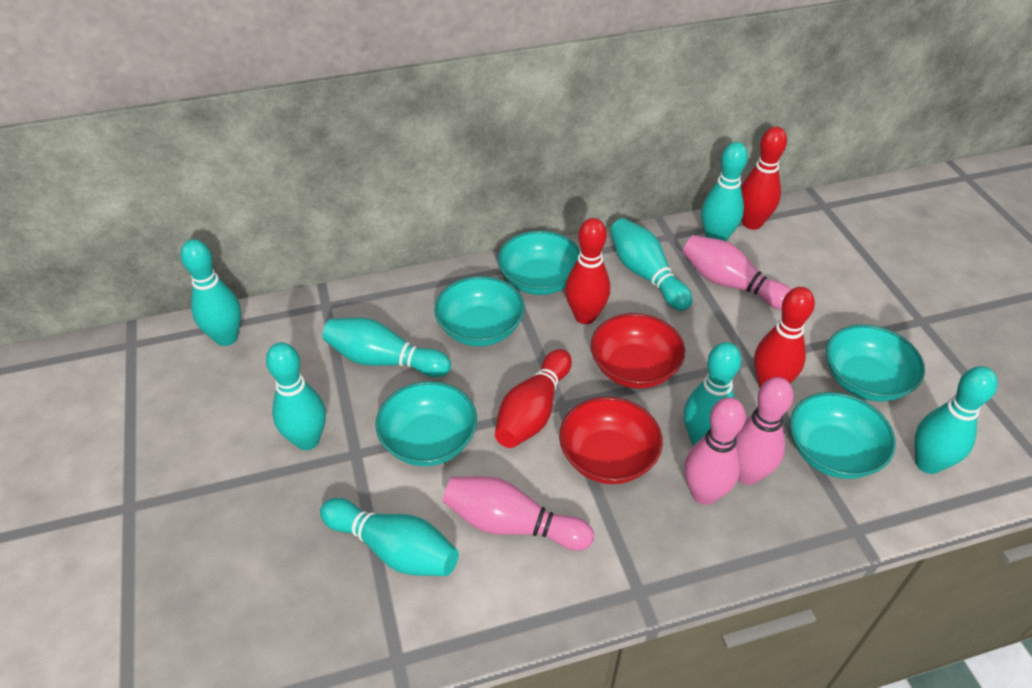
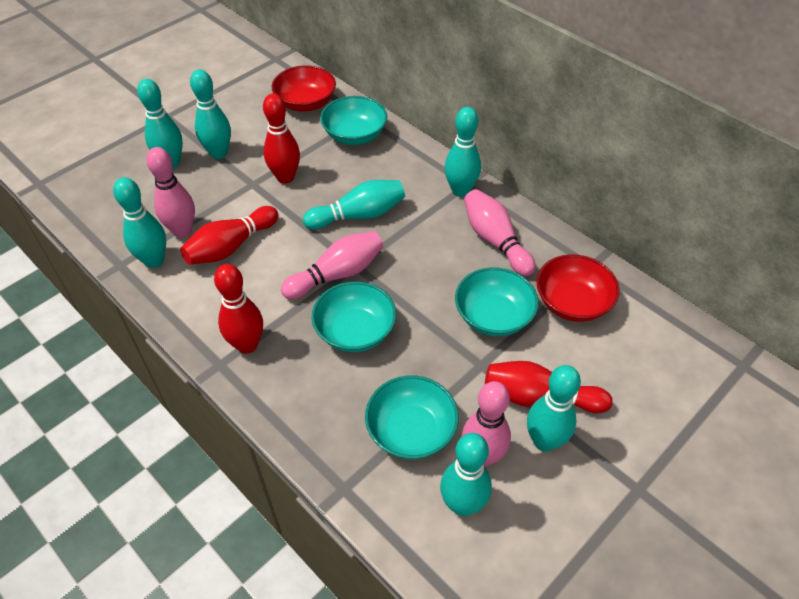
turquoise bowl: [375,381,477,466] [434,276,525,347] [498,231,580,295] [790,392,896,479] [826,325,925,402] = 5 -> [312,282,396,352] [320,96,387,145] [365,376,459,459] [455,267,539,336] = 4
turquoise bowling pin: [181,239,241,346] [266,342,326,450] [320,498,459,576] [322,318,451,377] [610,218,693,311] [684,342,741,446] [701,142,748,241] [914,366,998,474] = 8 -> [113,177,166,268] [137,79,183,168] [190,69,231,159] [303,180,405,229] [440,433,492,516] [444,107,481,197] [527,365,581,452] = 7

